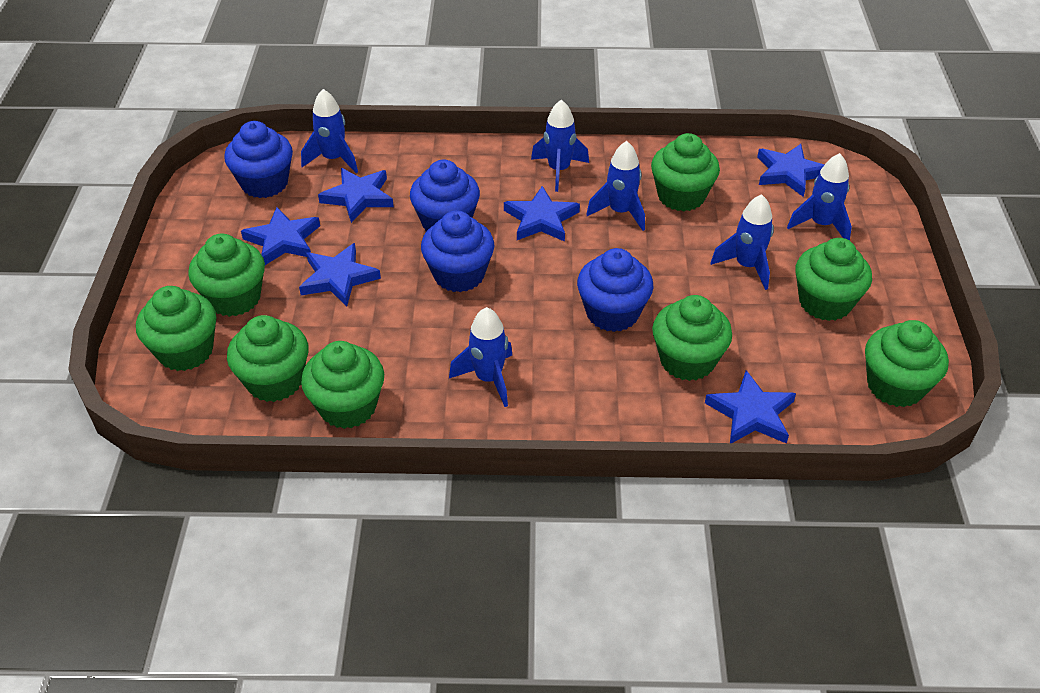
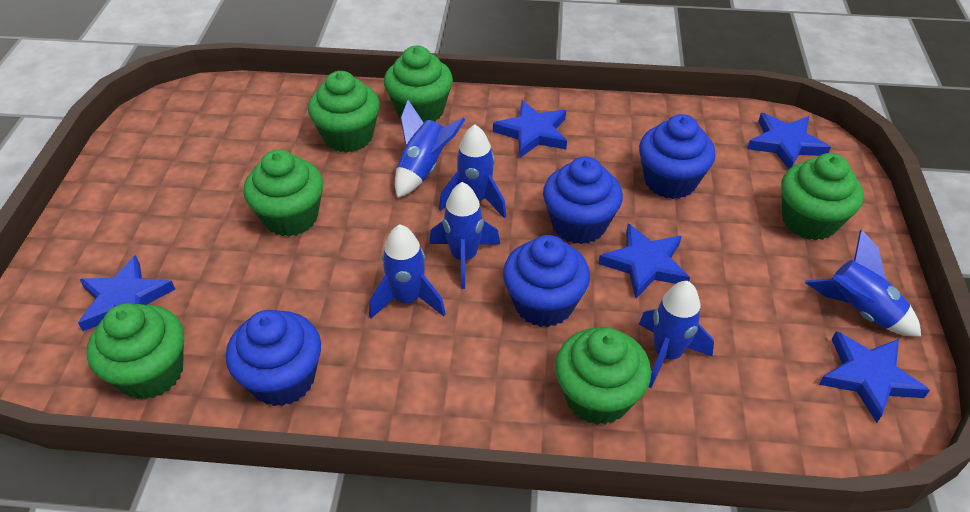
blue star: [241,207,320,265] [299,243,381,306] [318,168,394,223] [504,186,580,242] [705,370,796,444] [757,144,825,197] = 6 -> [78,255,175,331] [493,100,567,158] [598,224,690,298] [747,113,831,169] [819,331,930,423] = 5
green cupcake: [136,286,216,371] [188,233,265,317] [227,315,309,402] [301,341,384,429] [651,133,720,211] [652,295,732,381] [795,238,872,321] [865,320,949,407] = 8 -> [87,303,184,400] [243,149,323,237] [308,71,380,153] [384,45,453,122] [555,327,651,425] [781,153,864,240] = 6

